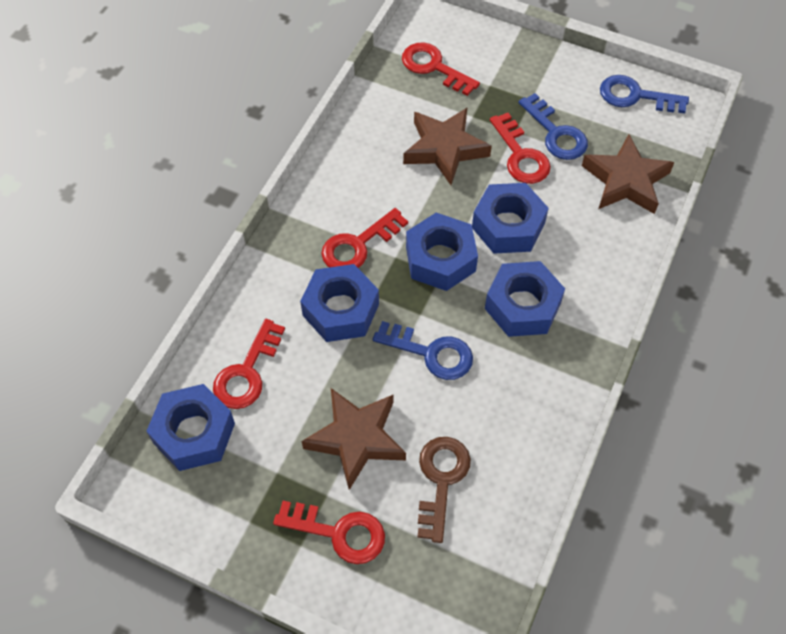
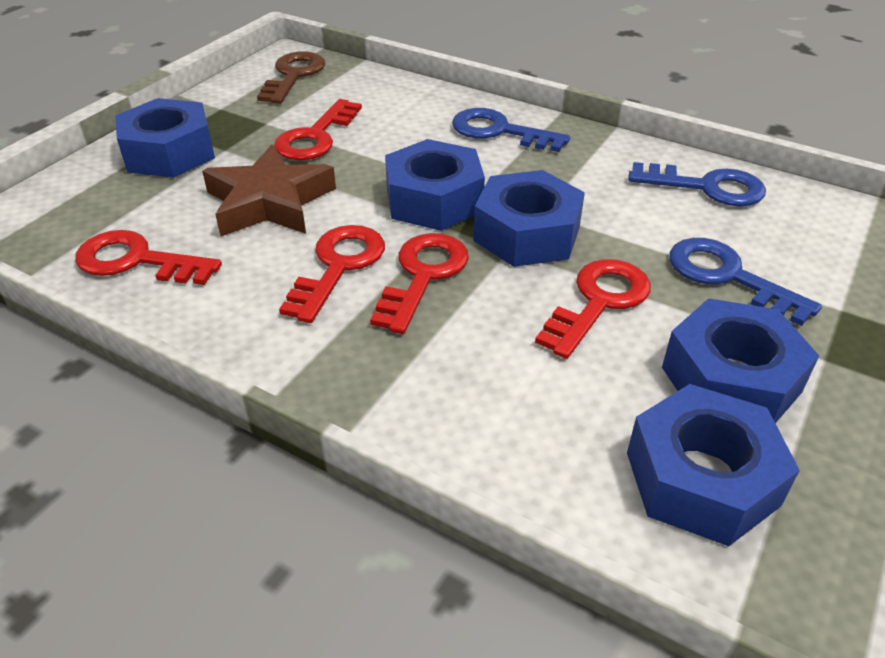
brown star: [302,388,406,490] [403,108,492,185] [582,134,675,214] = 3 -> [202,145,336,236] = 1

